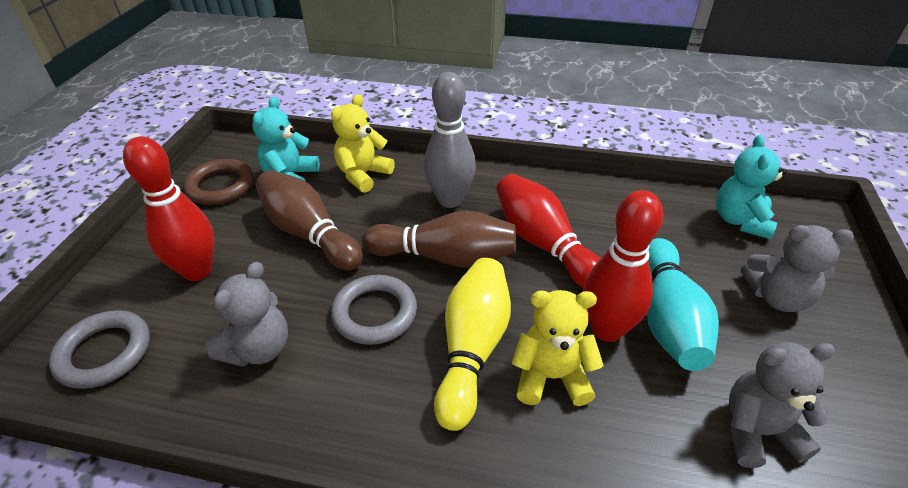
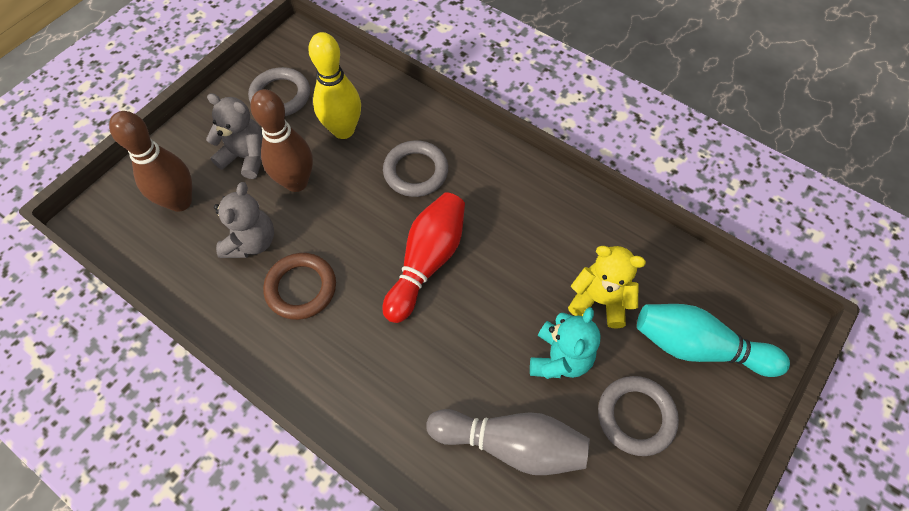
grey ring: [49,310,150,389] [331,275,417,345] = 2 -> [248,67,310,116] [383,140,448,197] [598,376,679,456] = 3
grey teddy bear: [205,262,288,367] [729,342,835,468] [741,225,854,312] = 3 -> [206,93,263,179] [214,182,274,258] = 2
red bowling pin: [123,136,214,281] [496,174,601,288] [583,190,664,342] = 3 -> [383,192,465,323] = 1
turquoise teddy bear: [252,97,320,182] [716,135,787,239] = 2 -> [530,307,601,379] = 1
yellow teddy bear: [331,94,395,193] [512,290,604,406] = 2 -> [568,246,646,329] = 1

